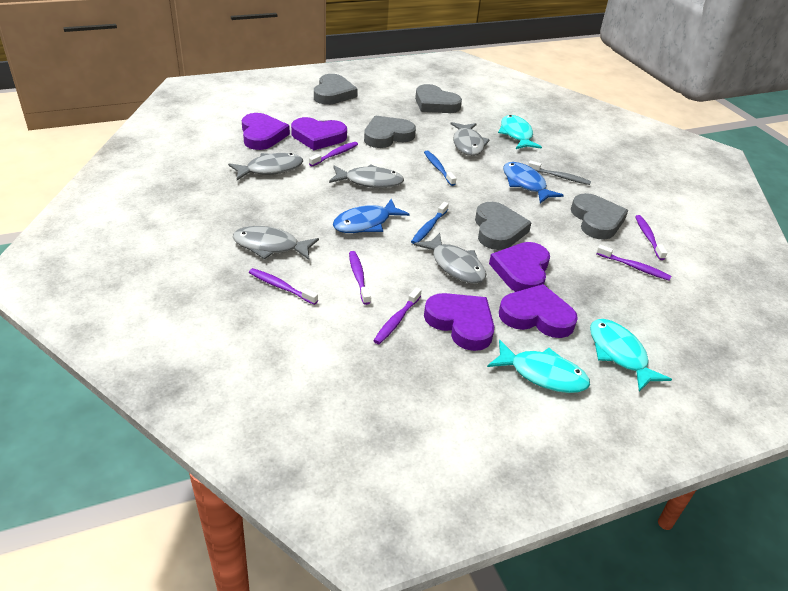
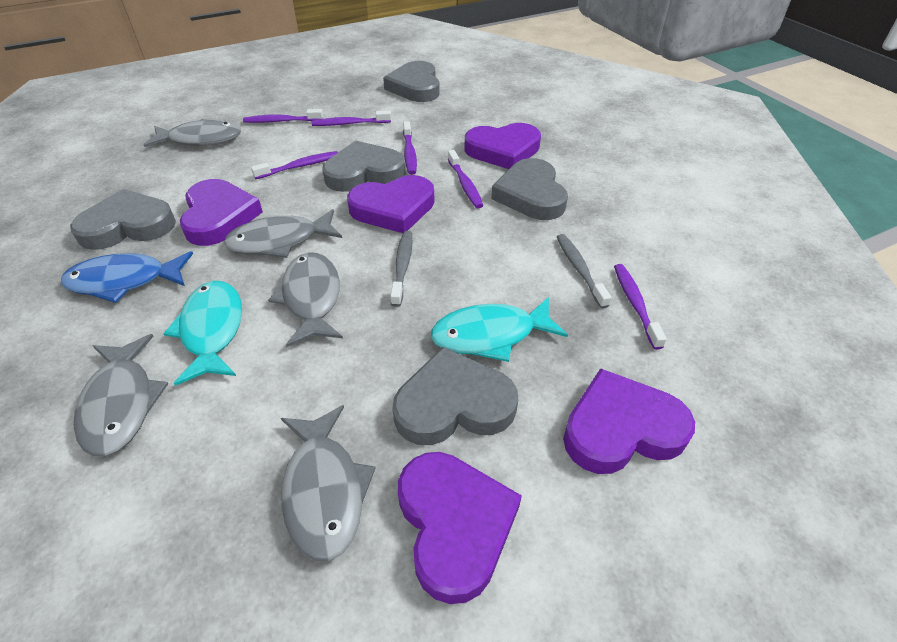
blue fish: [333,199,410,233] [503,162,564,203] = 2 -> [61,251,193,303] = 1
blue toothbrush: [411,202,449,244] [424,151,456,186] = 2 -> none = 0
grey toothbrush: [528,161,591,185] = 1 -> [390,231,412,307] [557,234,612,309] = 2
turquoise fish: [487,340,590,393] [498,115,542,149] [590,319,672,392] = 3 -> [163,281,242,386] [431,297,568,362] = 2

